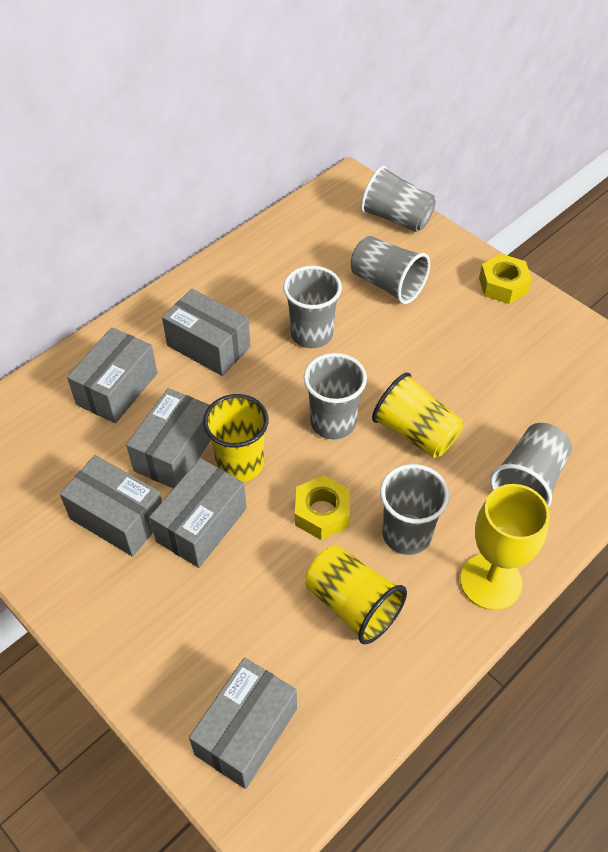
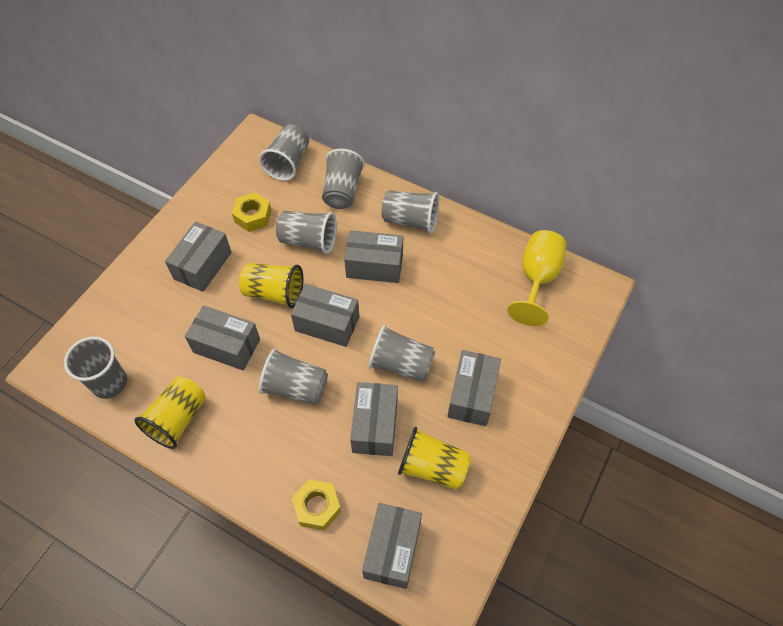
grey box: [60,455,162,557] [67,327,157,423] [126,388,211,489] [149,458,247,568] [162,289,250,376] [189,657,297,789] = 6 -> [165,221,232,292] [185,305,260,371] [291,284,360,347] [344,230,403,283] [350,382,398,456] [362,503,422,589] [447,350,501,426] = 7
grey cup: [283,266,342,348] [304,353,367,439] [351,236,430,304] [361,166,436,232] [380,464,450,555] [490,423,572,507] = 6 -> [64,336,127,399] [259,124,309,181] [259,349,328,405] [276,211,337,254] [322,149,365,209] [368,325,435,382] [382,190,439,233] = 7

